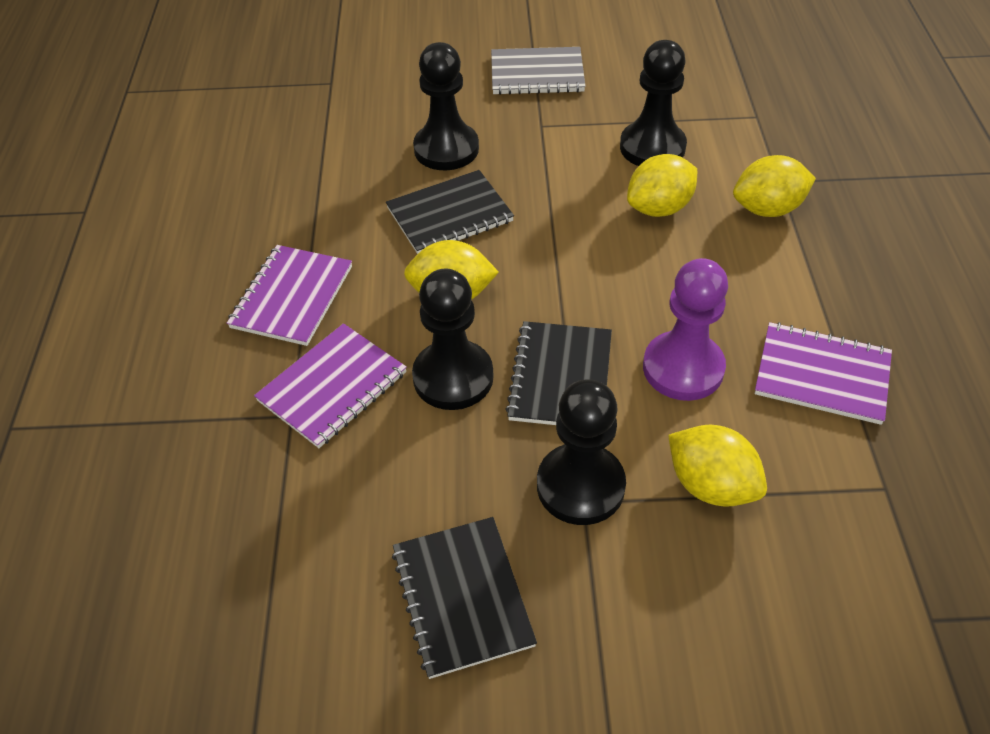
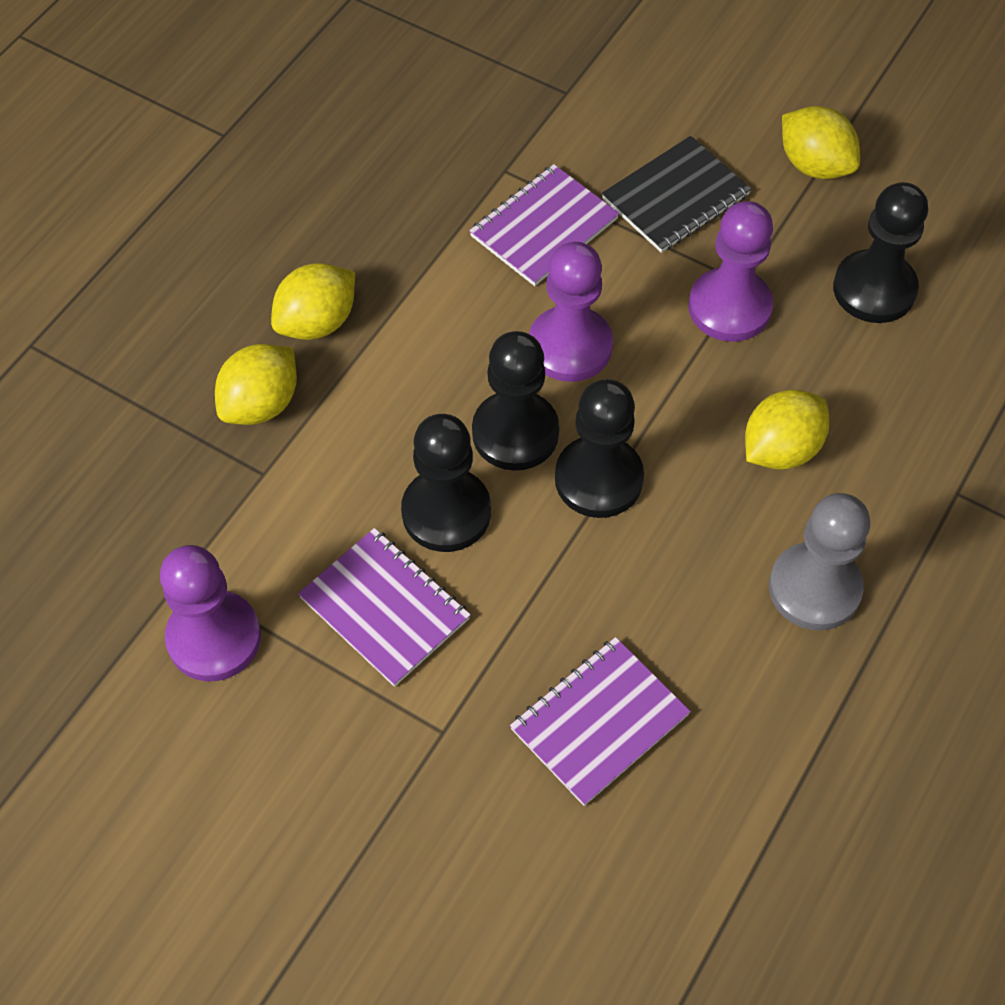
black notebook: [386,170,514,254] [392,517,537,679] [505,321,612,425] = 3 -> [602,136,751,253] = 1
grey notebook: [491,47,586,95] = 1 -> none = 0
grey pawn: none = 0 -> [769,493,870,631] = 1
purple pawn: [643,258,728,401] = 1 -> [160,545,261,681] [529,242,613,382] [689,201,773,342] = 3

